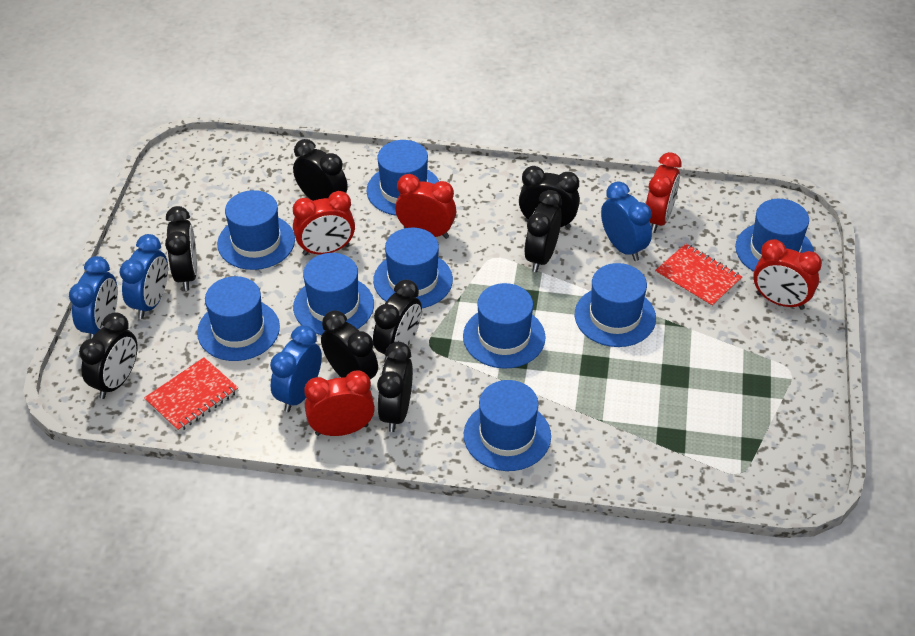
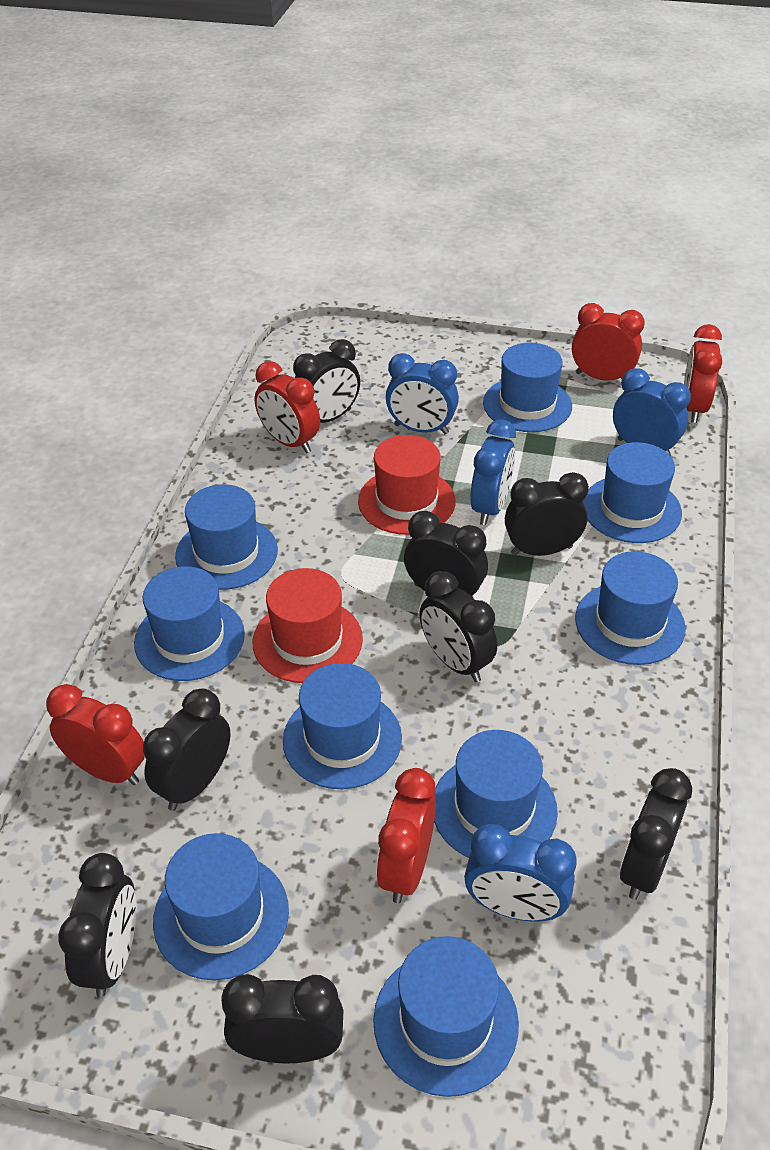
red hat: none = 0 -> [253,568,363,683] [358,435,456,535] = 2
red notebook: [144,357,238,432] [655,243,742,308] = 2 -> none = 0

